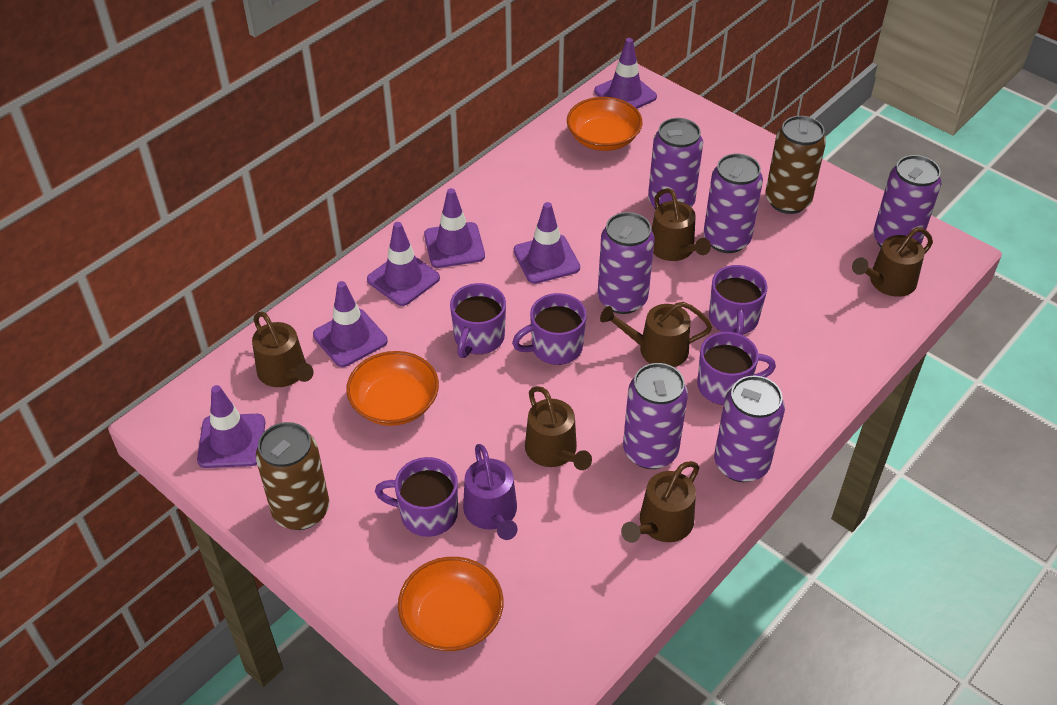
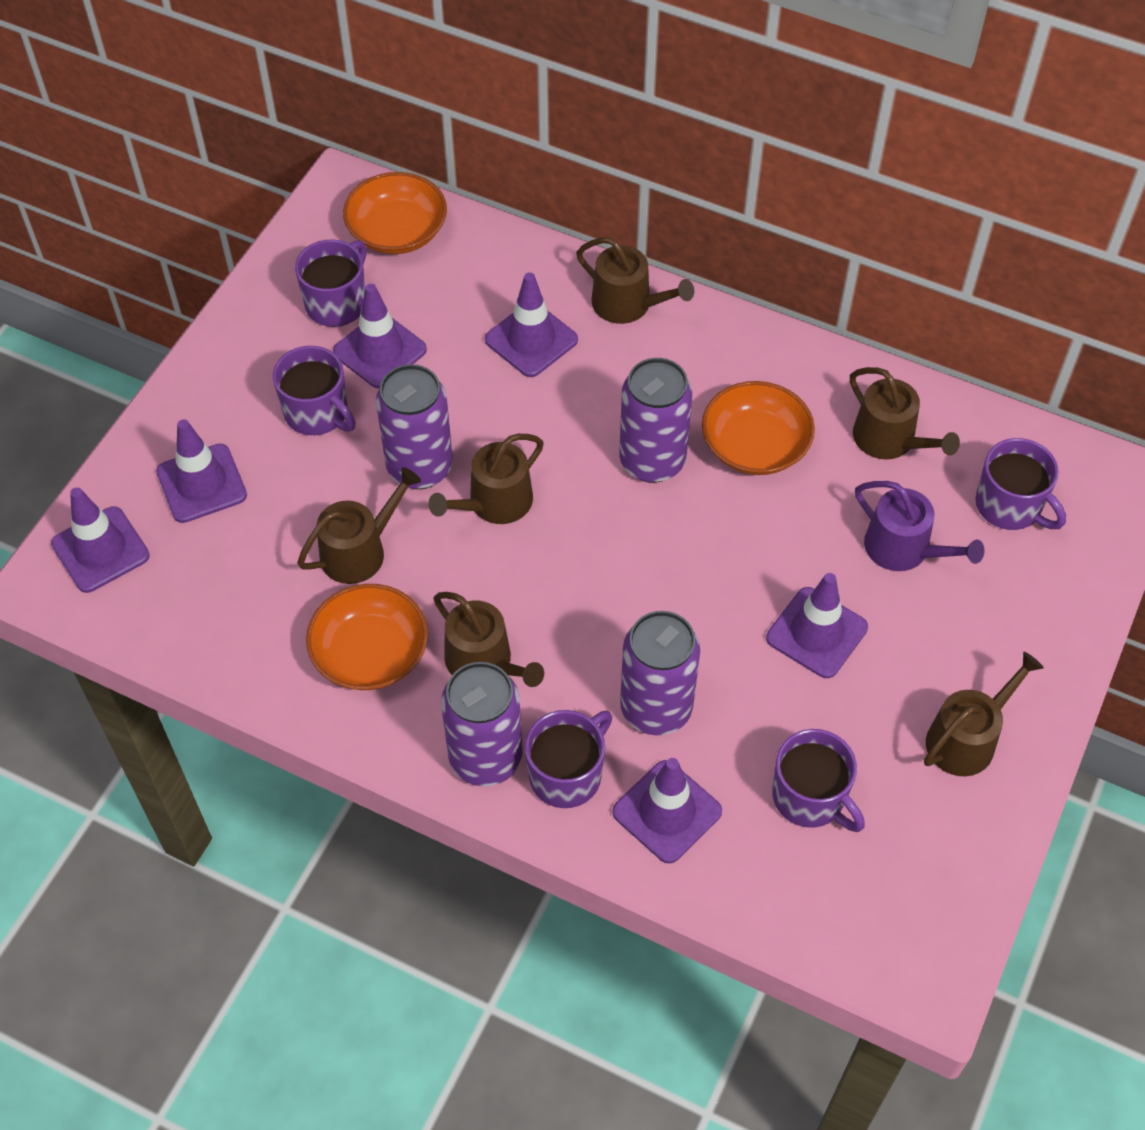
brown can: [256,422,329,530] [765,116,826,214] = 2 -> none = 0
purple can: [598,212,655,314] [623,363,688,469] [648,118,703,209] [703,154,763,253] [714,376,785,482] [873,155,941,247] = 6 -> [376,364,453,489] [441,662,523,786] [619,358,692,483] [620,611,700,735] = 4

